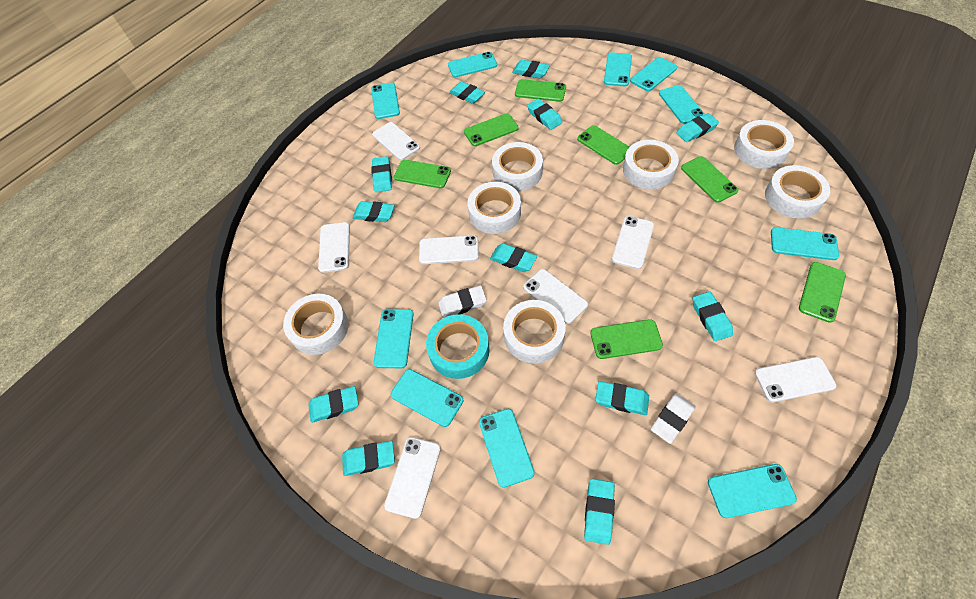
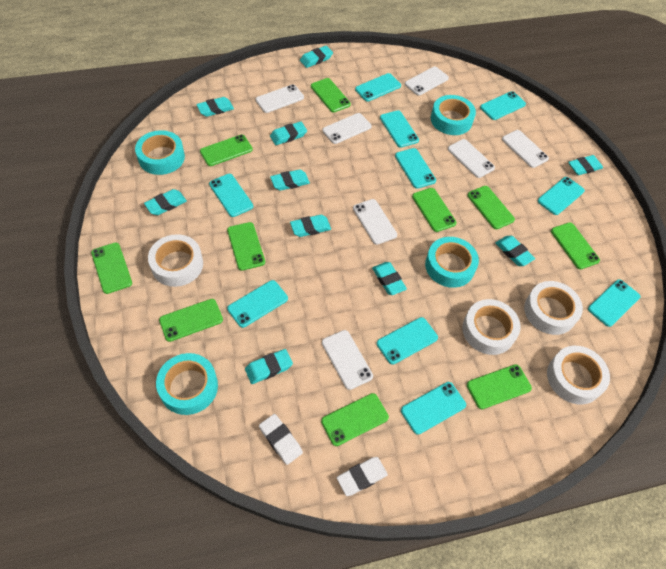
green phone: [394,160,451,188] [464,113,519,146] [515,79,566,102] [577,125,629,165] [590,319,663,359] [681,156,738,203] [799,262,846,323] = 7 -> [91,242,132,294] [159,299,223,342] [200,135,253,166] [227,222,265,271] [311,78,351,112] [321,393,389,446] [412,188,457,232] [467,186,515,229] [467,364,532,409] [551,222,600,269] = 10
turquoise eraser: [308,386,359,423] [342,441,395,476] [353,201,395,222] [371,156,392,192] [449,81,485,104] [490,243,537,272] [512,60,550,78] [527,99,562,130] [584,479,615,545] [595,381,649,415] [676,113,719,142] [693,292,733,341] = 12 -> [144,189,187,215] [196,97,234,117] [245,349,293,384] [270,121,307,145] [270,169,310,191] [290,215,331,237] [300,46,333,68] [372,262,407,295] [495,236,535,266] [568,155,603,175] = 10
turquoise tape: [426,314,490,379] = 1 -> [135,130,185,175] [156,353,218,415] [425,237,479,288] [431,95,476,135] = 4
white tape: [283,294,348,355] [468,182,521,234] [492,142,543,191] [503,300,566,364] [623,140,679,189] [734,120,794,169] [765,165,830,218] = 7 -> [148,234,203,287] [462,299,521,355] [524,281,583,335] [547,346,610,404] = 4

